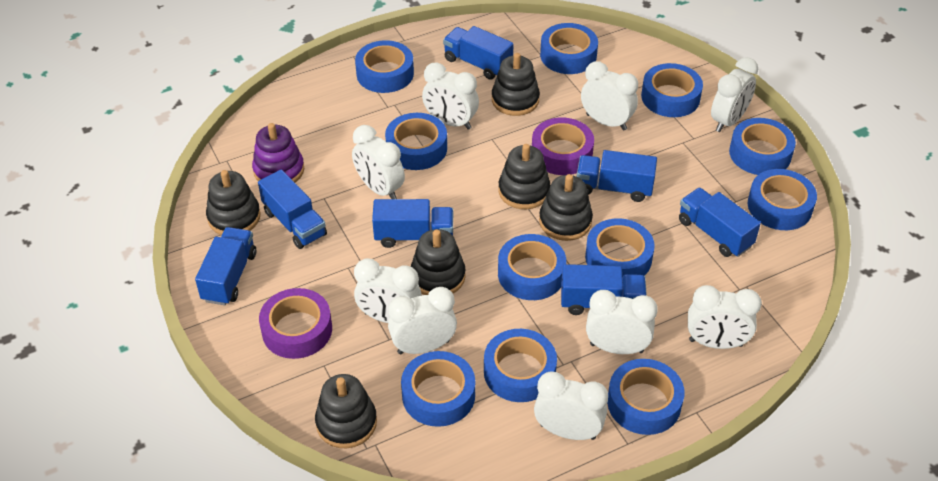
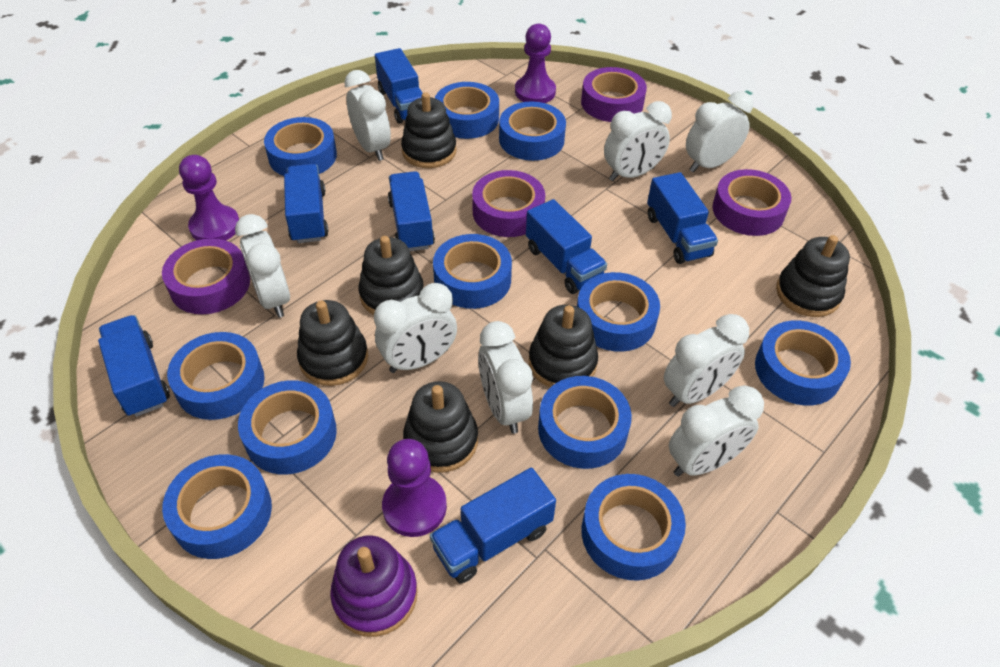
purple pawn: none = 0 -> [179,155,239,240] [382,439,447,537] [515,24,556,103] = 3
purple tape: [259,288,332,359] [532,117,594,175] = 2 -> [162,239,250,314] [472,170,545,237] [581,67,647,122] [712,169,791,236] = 4
white clock: [352,125,405,199] [354,258,422,323] [388,287,457,354] [422,62,479,130] [534,372,608,440] [581,61,638,131] [586,290,658,354] [688,285,762,349] [711,57,758,132] = 9 -> [235,214,290,318] [344,70,391,161] [374,283,457,373] [478,321,533,434] [604,101,672,181] [664,314,749,407] [669,385,764,477] [686,91,753,173] = 8

